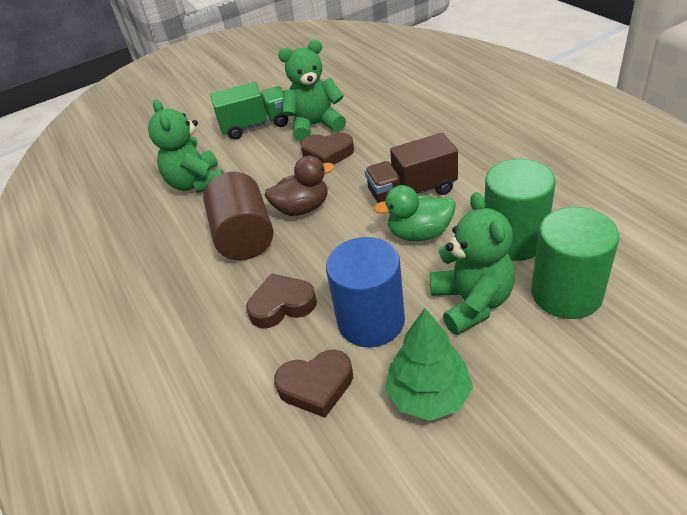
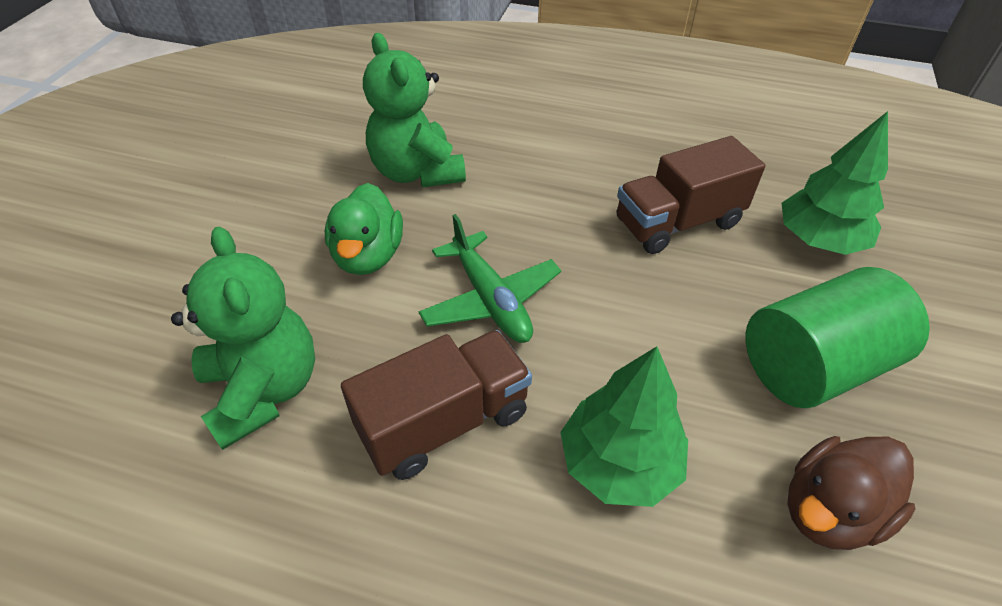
blue cylinder: [326,237,405,347] = 1 -> none = 0
brown cylinder: [203,171,273,260] = 1 -> none = 0
brown heart: [246,273,317,329] [274,349,353,418] [300,133,354,164] = 3 -> none = 0
brown truck: [365,133,458,203] = 1 -> [341,330,532,480] [617,136,765,254] = 2
green cylinder: [484,159,556,261] [531,207,619,319] = 2 -> [745,267,930,408] = 1
green plane: none = 0 -> [419,214,561,343] = 1
green teddy bear: [148,100,224,193] [278,40,346,142] [430,192,515,335] = 3 -> [171,227,315,450] [363,33,466,187] = 2
green tree: [385,308,473,421] = 1 -> [560,346,688,507] [781,111,888,255] = 2
green truck: [210,82,288,140] = 1 -> none = 0

